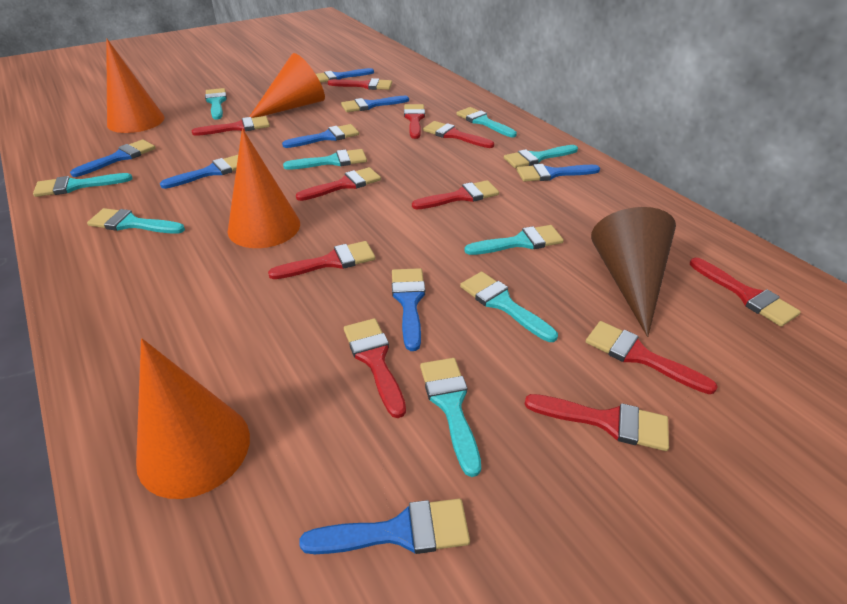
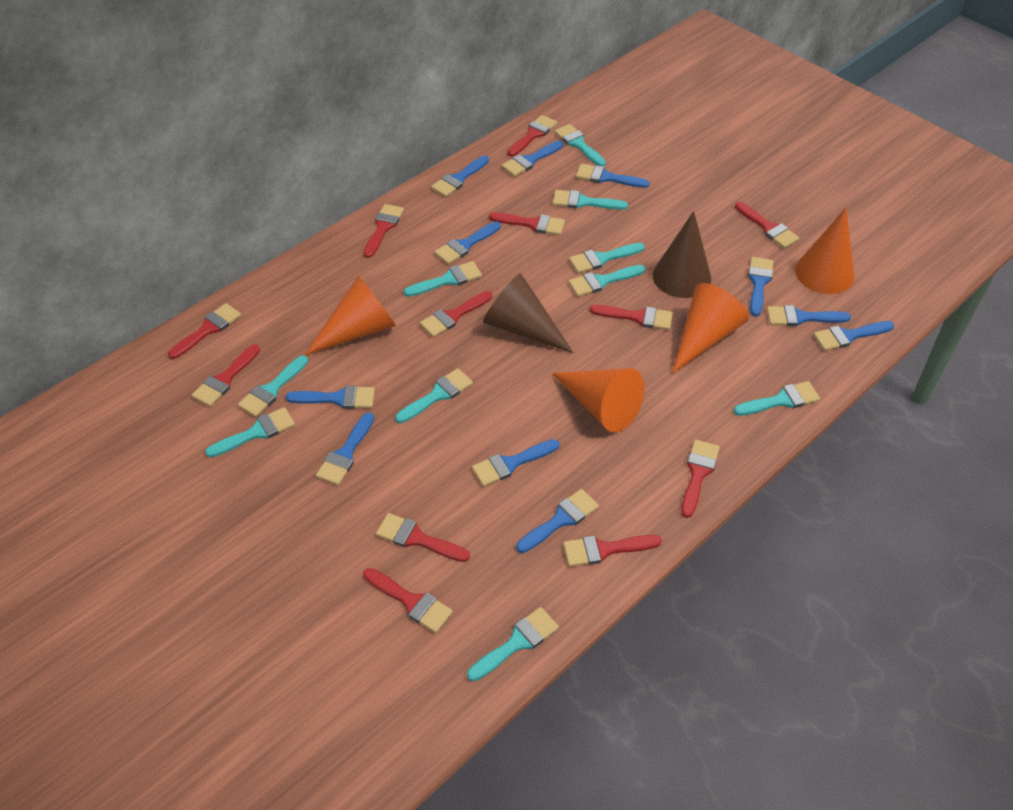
blue brush: [70,139,156,177] [160,155,238,189] [282,124,359,148] [299,499,470,554] [316,68,374,83] [341,96,409,112] [392,268,425,351] [517,164,600,182] = 8 -> [286,385,375,409] [316,413,374,485] [431,156,489,197] [434,221,501,264] [472,439,559,486] [502,141,563,176] [516,489,599,553] [576,164,650,188] [748,257,774,317] [767,305,851,326] [813,321,894,351] = 11
brown cone: [591,207,676,337] = 1 -> [483,273,574,353] [653,211,711,298] = 2
red brush: [192,116,270,136] [268,241,376,279] [296,167,381,201] [328,78,392,90] [344,318,406,418] [404,104,425,139] [412,180,499,209] [423,121,494,148] [525,394,669,451] [586,321,718,394] [690,258,801,327] = 11 -> [168,303,241,359] [191,344,260,407] [363,204,404,258] [363,568,453,633] [376,513,470,562] [420,291,492,337] [489,212,565,235] [507,115,557,156] [563,535,662,567] [590,305,673,330] [681,440,720,518] [735,202,799,248] = 12
turquoise brush: [33,173,133,197] [87,208,185,234] [205,88,227,120] [283,149,367,170] [420,358,481,477] [456,107,517,137] [460,272,558,342] [464,225,564,255] [504,145,578,168] = 9 -> [205,407,295,458] [238,355,308,417] [395,368,473,423] [404,261,482,297] [467,607,559,681] [552,190,628,210] [554,124,606,166] [568,265,645,297] [569,243,645,273] [733,381,820,416] = 10

